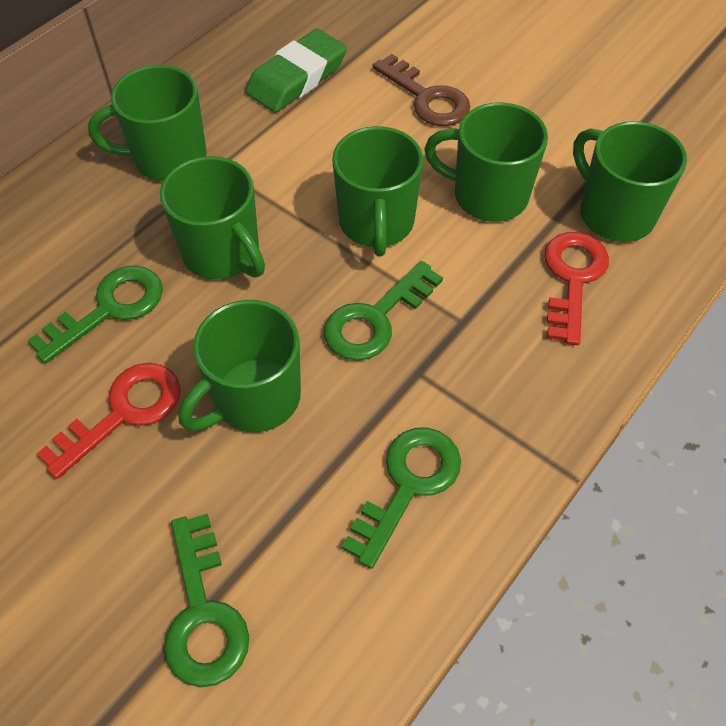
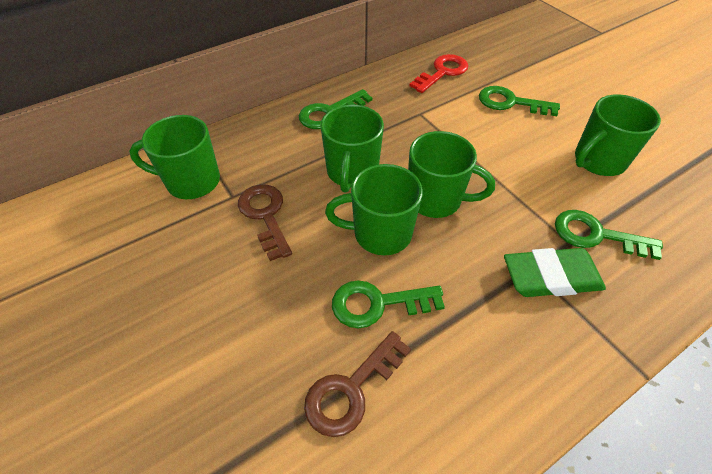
brown key: [372,54,470,126] = 1 -> [238,184,292,261] [304,331,411,437] = 2
green mug: [88,65,207,181] [160,156,265,280] [179,300,301,432] [332,126,423,257] [424,103,548,222] [573,121,687,242] = 6 -> [129,115,220,199] [320,105,384,193] [325,164,423,255] [408,131,495,218] [575,94,661,176] = 5
red key: [37,363,181,479] [544,232,609,345] = 2 -> [409,54,468,93] = 1

